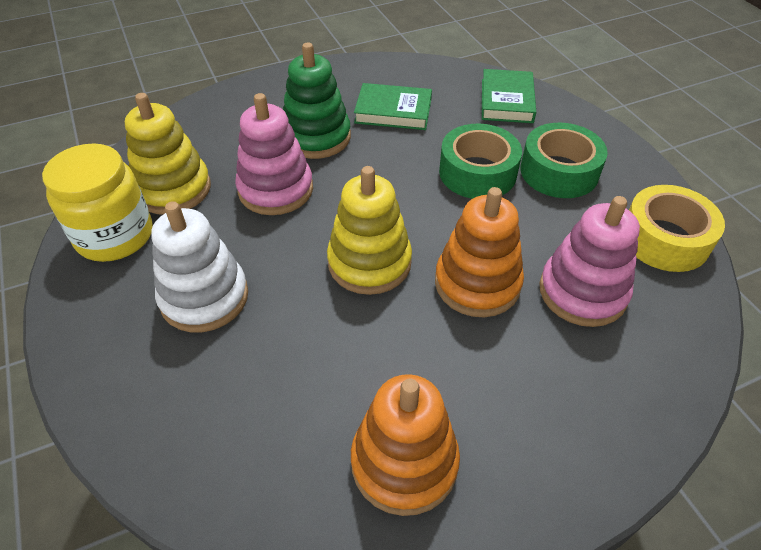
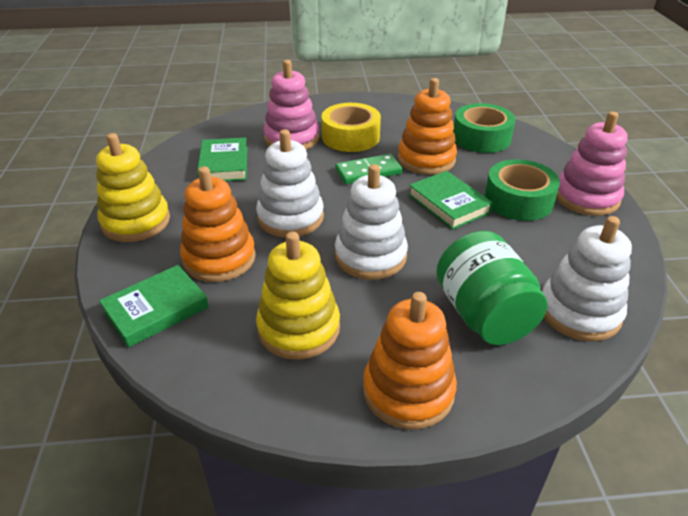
green book: [354,83,432,130] [482,69,536,123] = 2 -> [99,265,209,348] [197,138,248,181] [408,171,493,230] = 3
green domino: none = 0 -> [335,154,402,184] = 1
green jar: none = 0 -> [436,231,547,345] = 1
green stacking toy: [283,42,351,159] = 1 -> none = 0
orange stacking toy: [351,374,460,516] [435,187,524,317] = 2 -> [180,166,256,282] [363,292,457,429] [398,78,457,175] = 3
white stacking toy: [151,201,248,332] = 1 -> [256,129,324,237] [335,164,408,280] [542,216,632,341] = 3
yellow jar: [42,143,153,262] = 1 -> none = 0

